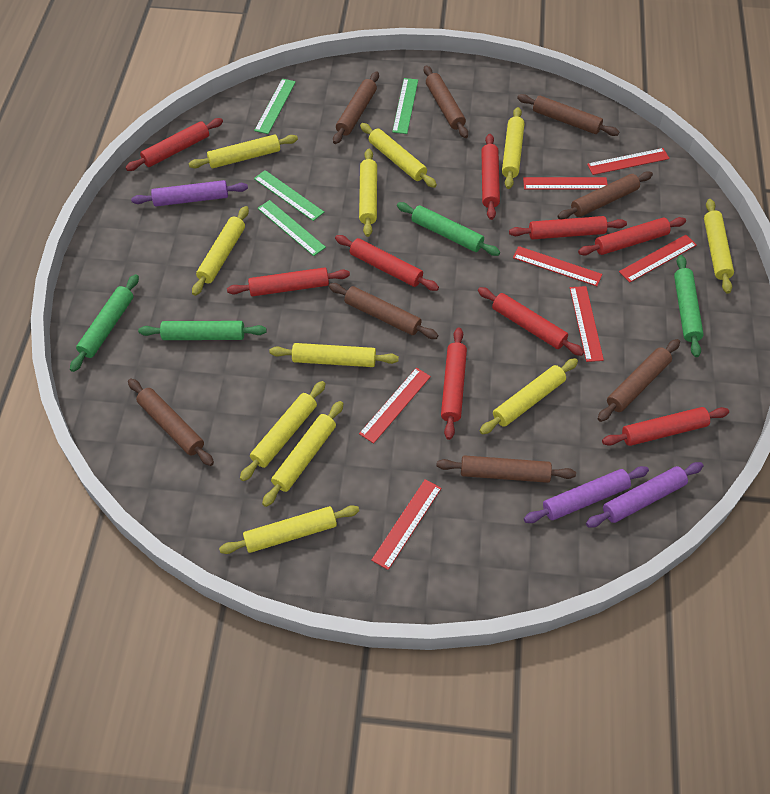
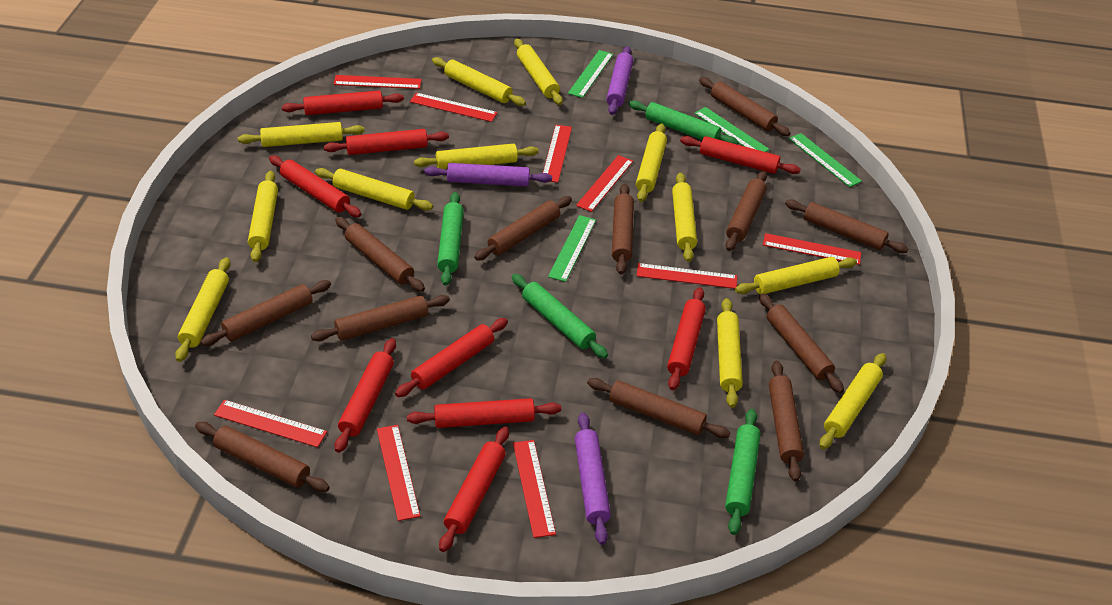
brown rolling pin: [128,379,214,466] [329,283,438,339] [333,71,379,144] [424,65,468,138] [436,455,576,483] [517,94,619,136] [557,171,653,219] [598,339,680,422] = 8 -> [195,422,330,492] [200,280,331,346] [311,295,450,341] [335,217,425,292] [474,196,572,261] [587,378,730,438] [612,184,634,274] [699,77,790,136] [725,171,767,251] [759,293,844,393] [769,361,804,482] [785,199,909,253] = 12
red ruler: [359,368,431,444] [371,479,441,570] [513,246,602,286] [523,177,608,190] [570,286,604,362] [587,148,670,175] [619,235,697,283] = 7 -> [214,400,327,448] [334,75,421,89] [377,425,420,521] [410,93,497,122] [513,440,556,538] [543,125,572,183] [576,155,633,212] [637,263,737,289] [763,233,861,265] = 9
yellow rolling pin: [188,135,298,168] [192,206,249,296] [219,505,359,554] [240,381,326,481] [262,401,344,507] [269,343,399,367] [359,149,377,237] [360,123,437,188] [480,358,578,434] [502,107,524,189] [704,199,734,294] = 11 -> [175,257,231,362] [238,122,365,147] [248,171,278,262] [315,168,433,211] [414,144,539,169] [432,57,526,106] [514,39,563,105] [636,124,667,202] [672,173,697,262] [717,298,743,408] [735,257,857,294] [819,353,886,449] = 12

